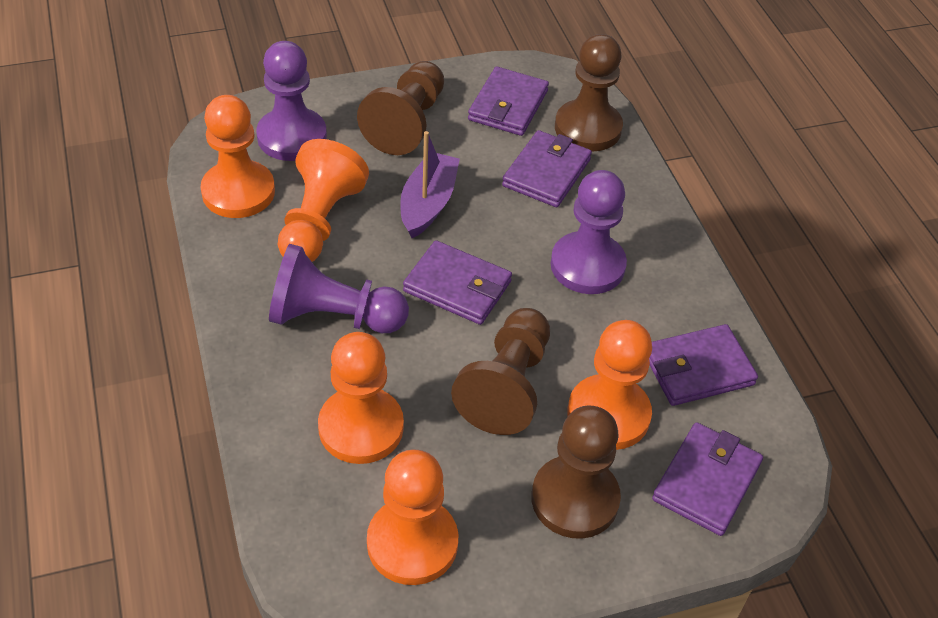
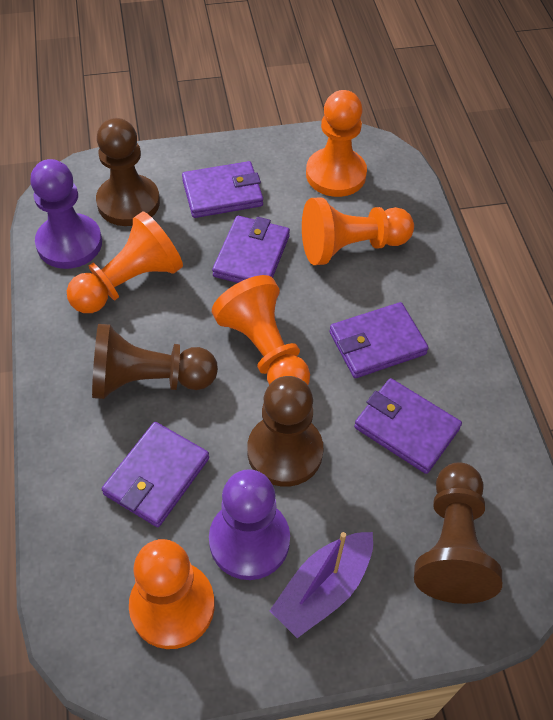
purple pawn: [256,41,327,161] [269,244,409,333] [550,170,627,294] = 3 -> [30,159,102,269] [209,469,290,580] = 2

